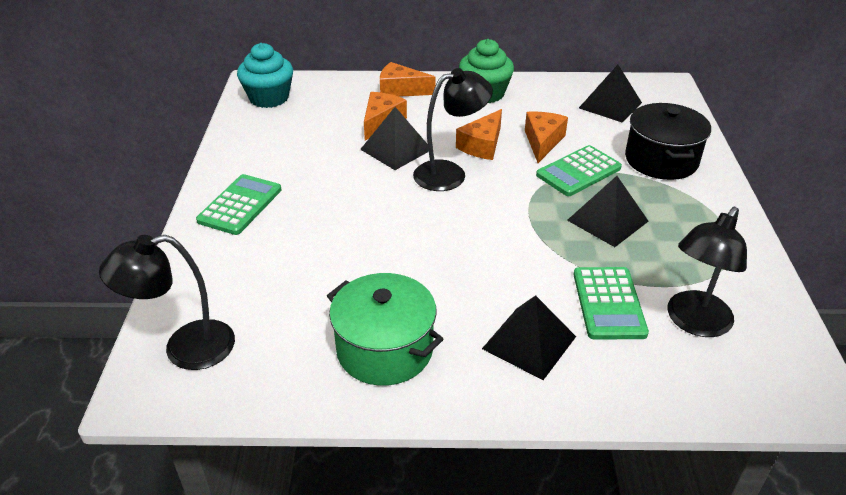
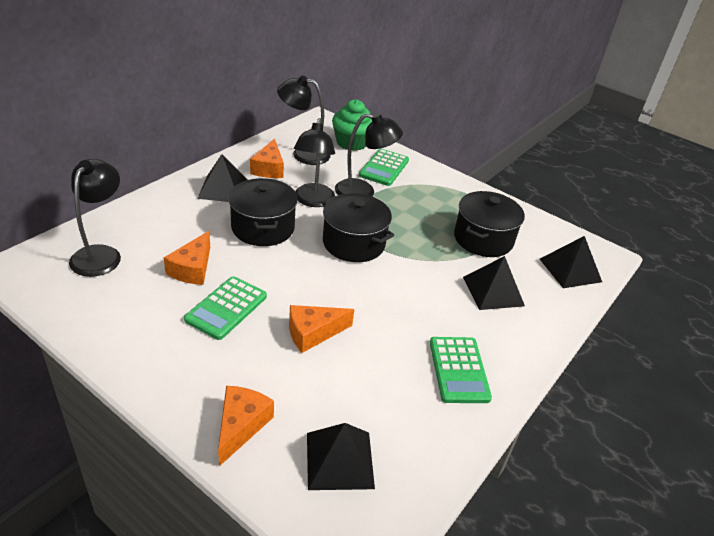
black lamp: [99,235,235,370] [413,68,493,191] [667,207,747,337] = 3 -> [69,159,121,277] [277,76,330,165] [294,118,335,207] [335,113,403,196] = 4
black pot: [625,103,711,180] = 1 -> [228,178,298,246] [321,193,394,262] [454,191,525,257] = 3
green pot: [327,273,443,386] = 1 -> none = 0
turquoise cupcake: [237,43,293,108] = 1 -> none = 0

